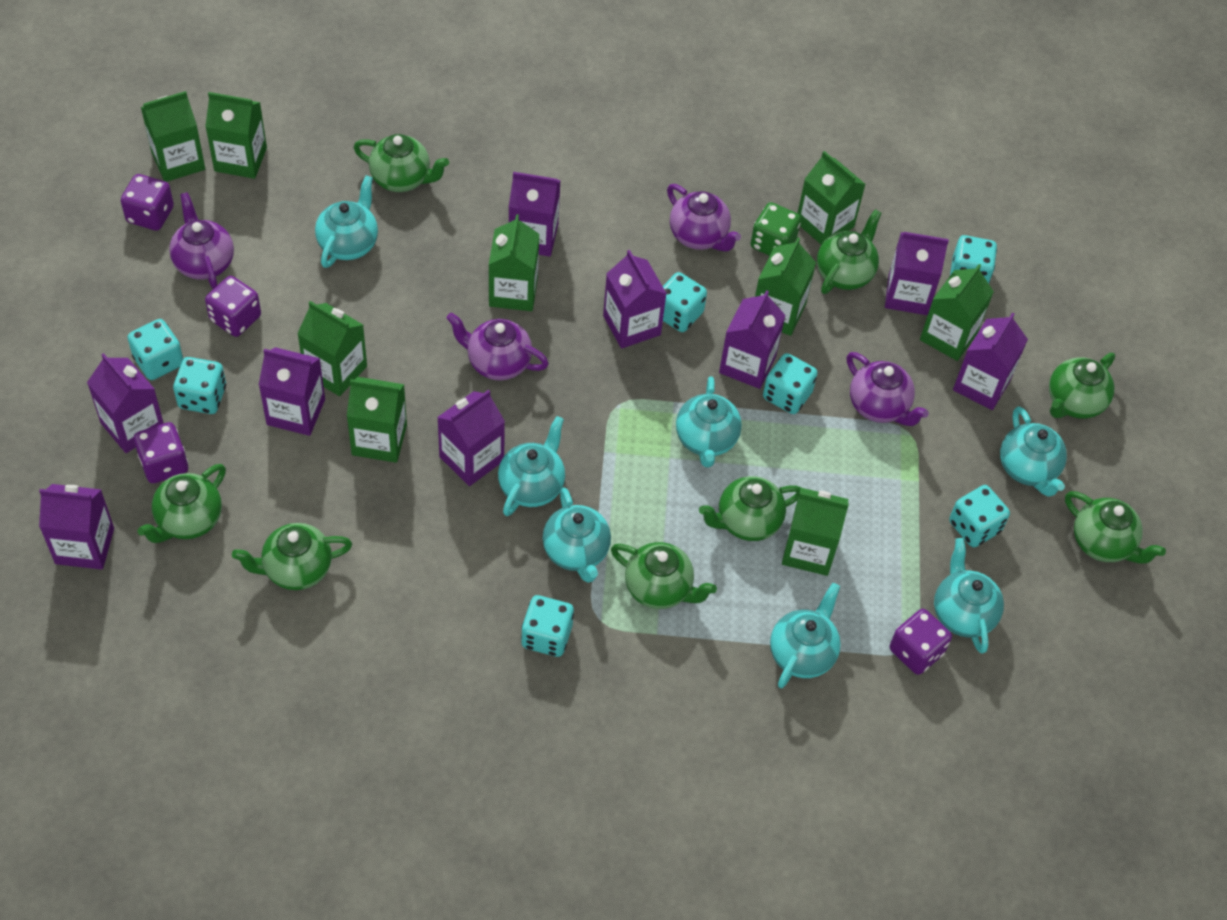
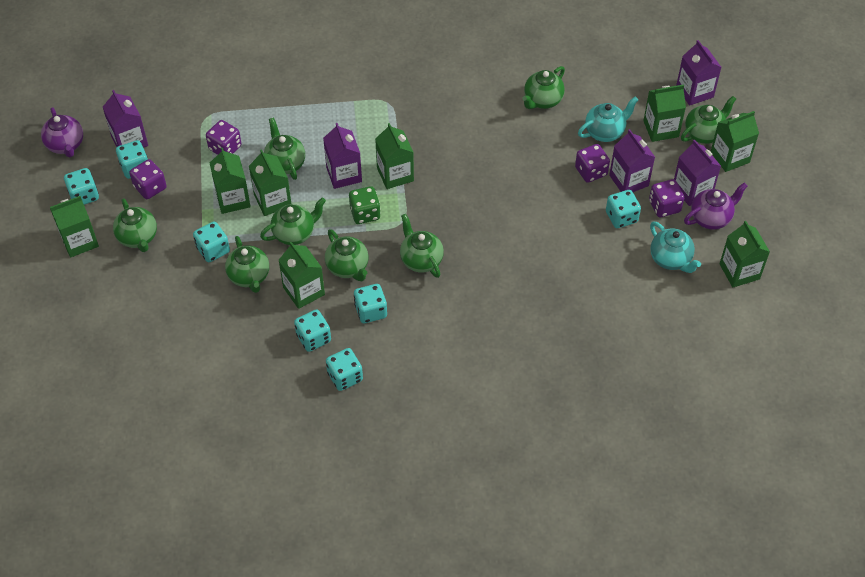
green carton: [141,91,205,182] [205,92,267,179] [297,301,367,396] [347,377,407,463] [489,214,539,311] [755,238,816,336] [782,488,849,576] [798,151,866,245] [920,264,994,361] = 9 -> [50,196,99,258] [210,148,251,214] [249,149,292,216] [279,242,325,309] [375,123,414,189] [643,84,686,142] [710,111,759,172] [719,221,770,287] = 8
purple carton: [39,484,114,570] [87,353,164,453] [259,347,325,436] [437,390,505,486] [509,172,561,257] [603,250,667,348] [719,290,786,389] [885,232,949,315] [953,312,1028,410] = 9 -> [103,90,148,148] [323,123,362,189] [609,129,655,192] [674,140,721,206] [676,40,722,106] = 5
purple teapot: [169,192,234,289] [447,313,549,380] [667,184,741,252] [847,352,929,426] = 4 -> [41,107,83,157] [684,182,748,230] = 2
turquoise teapot: [315,175,378,268] [498,416,565,516] [543,487,611,583] [676,376,742,467] [770,583,841,688] [934,538,1004,654] [1000,406,1067,497] = 7 -> [578,96,638,142] [650,222,701,273] = 2

